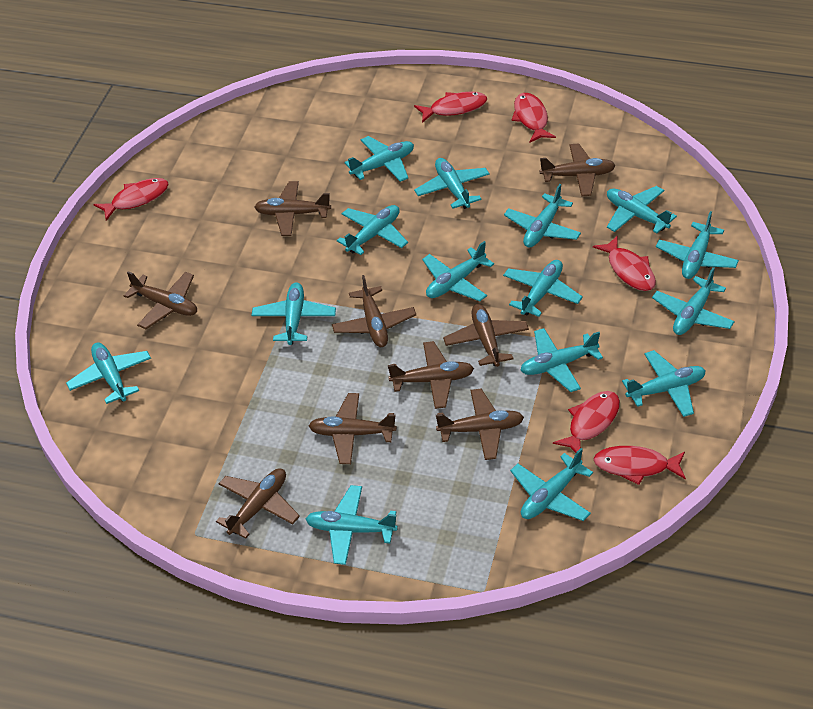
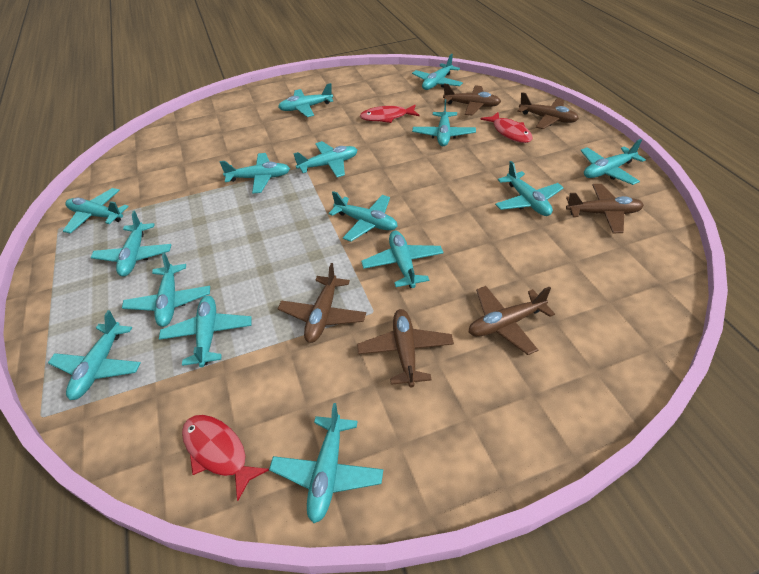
brown plane: [124,271,197,329] [216,468,300,539] [254,181,331,236] [309,393,397,464] [332,275,416,347] [388,341,474,409] [436,389,524,460] [443,304,529,367] [540,143,616,197] = 9 -> [278,263,366,343] [357,309,454,387] [443,84,501,115] [469,286,555,355] [517,92,579,129] [566,184,644,233] = 6
red fish: [94,178,169,221] [414,92,487,123] [511,93,556,142] [553,391,620,453] [593,236,656,291] [594,446,686,485] = 6 -> [182,415,269,501] [360,105,420,123] [480,112,533,143] = 3

